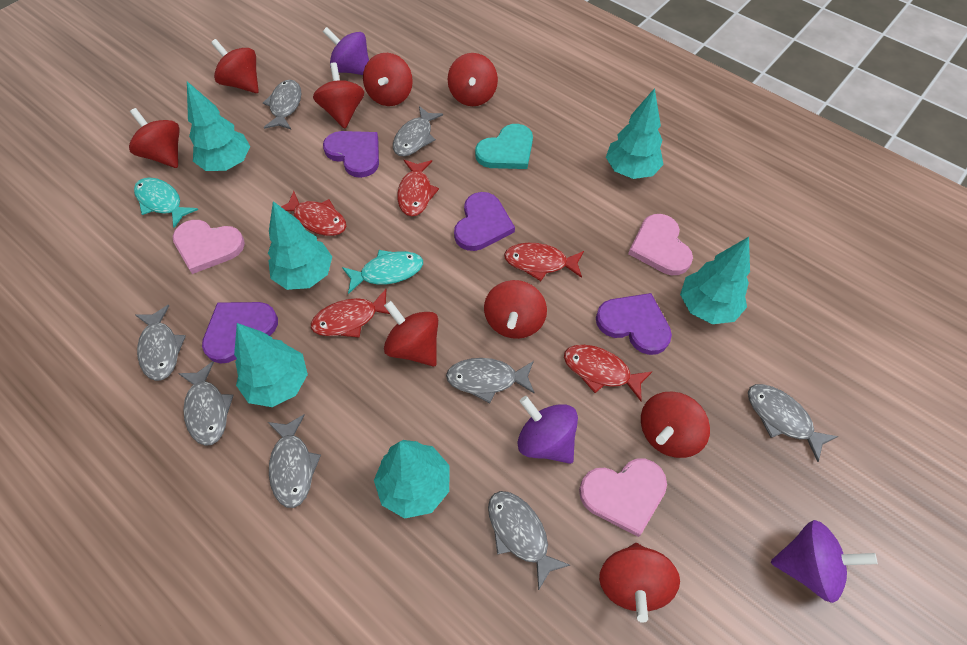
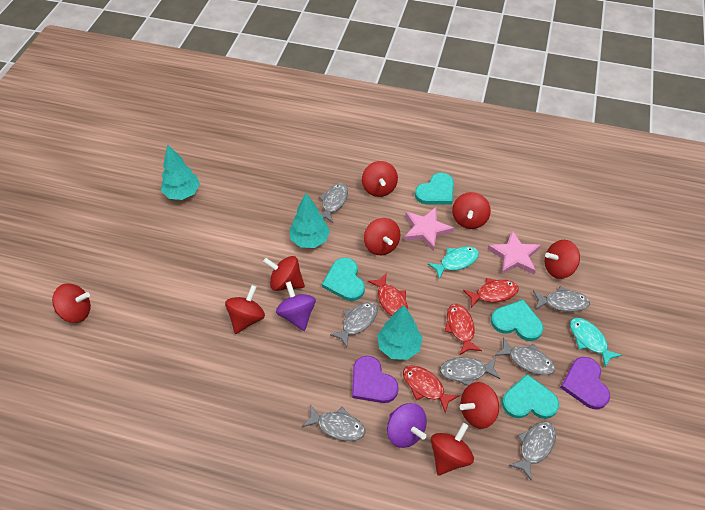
grey fish: [135,305,186,381] [178,362,234,446] [263,80,301,129] [268,414,321,508] [393,106,443,156] [446,358,535,403] [488,491,570,591] [748,384,838,462] = 8 -> [302,406,365,441] [319,183,348,223] [330,302,378,348] [440,357,500,386] [495,337,555,375] [509,421,556,481] [533,286,590,312] = 7
pink heart: [172,220,245,274] [579,459,667,537] [628,214,693,275] = 3 -> none = 0
pink star: none = 0 -> [404,207,454,251] [487,230,541,275] = 2
purple heart: [202,302,278,364] [323,131,379,178] [454,192,515,251] [596,293,672,355] = 4 -> [352,356,399,403] [560,357,610,409] = 2
purple spinning top: [323,27,369,75] [517,396,578,464] [771,520,878,603] = 3 -> [276,281,316,331] [387,403,427,448] = 2
red fish: [281,191,346,236] [311,289,390,338] [397,160,439,216] [504,243,584,281] [564,345,653,401] = 5 -> [368,273,408,316] [403,365,459,413] [444,304,482,355] [463,278,519,308] = 4
turquoise heart: [475,124,533,169] = 1 -> [322,258,365,301] [415,173,454,205] [491,300,543,341] [502,374,559,419] = 4
turquoise tree: [187,81,250,171] [234,323,308,407] [268,201,332,290] [374,440,449,519] [606,88,664,179] [680,237,750,324] = 6 -> [161,144,200,200] [289,193,330,248] [377,305,423,360] = 3

